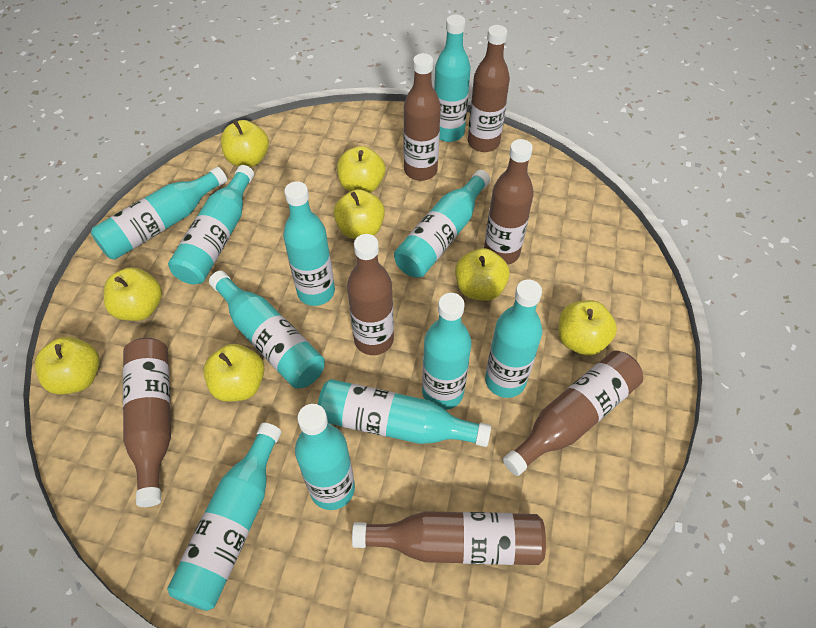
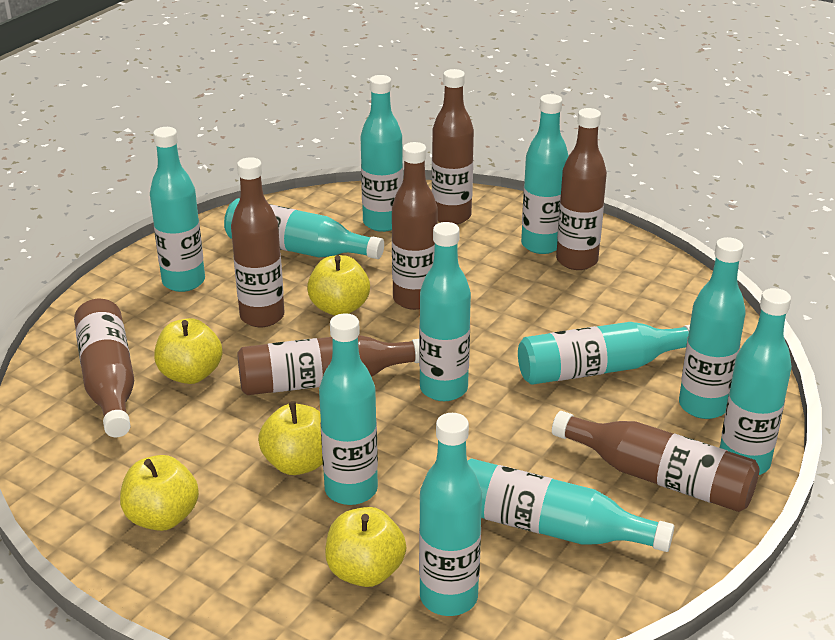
yellow apple: [35,337,100,395] [104,267,162,321] [203,344,265,402] [221,120,269,167] [333,189,385,239] [337,146,386,193] [455,248,510,301] [558,300,617,356] = 8 -> [120,455,199,531] [154,318,222,384] [258,401,323,475] [307,255,370,316] [325,507,406,587] = 5

